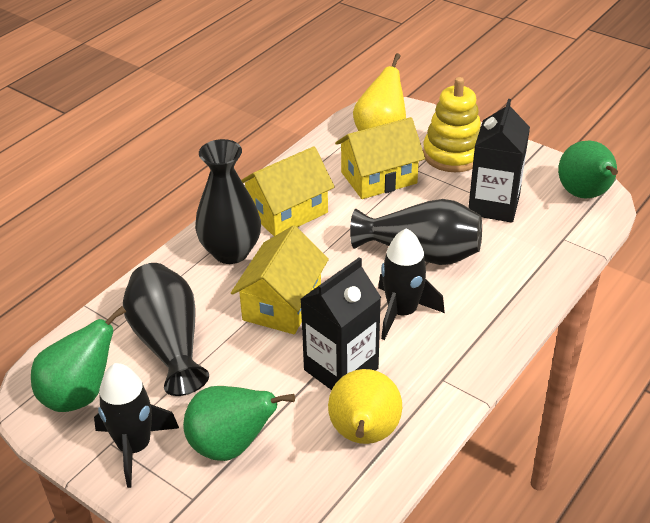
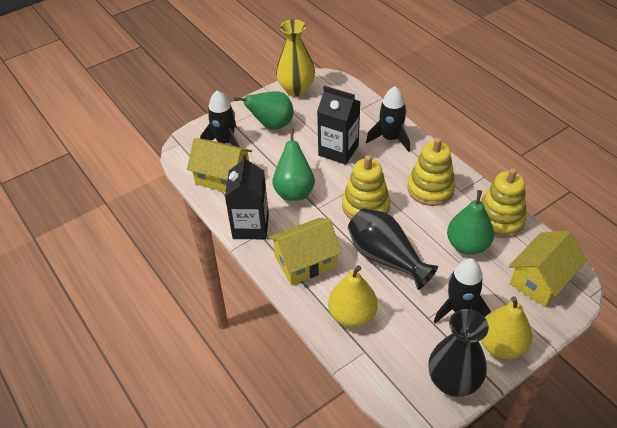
black rocket: [94,363,179,488] [378,228,445,340] = 2 -> [200,90,240,147] [366,86,410,152] [434,258,491,323] = 3
black vase: [123,263,209,396] [195,139,261,264] [350,199,482,265] = 3 -> [348,208,438,290] [428,309,489,397] = 2
yellow stacking toy: [423,77,481,172] = 1 -> [342,155,390,219] [407,137,456,206] [481,168,527,238] = 3
yellow vase: none = 0 -> [276,19,315,96] = 1

